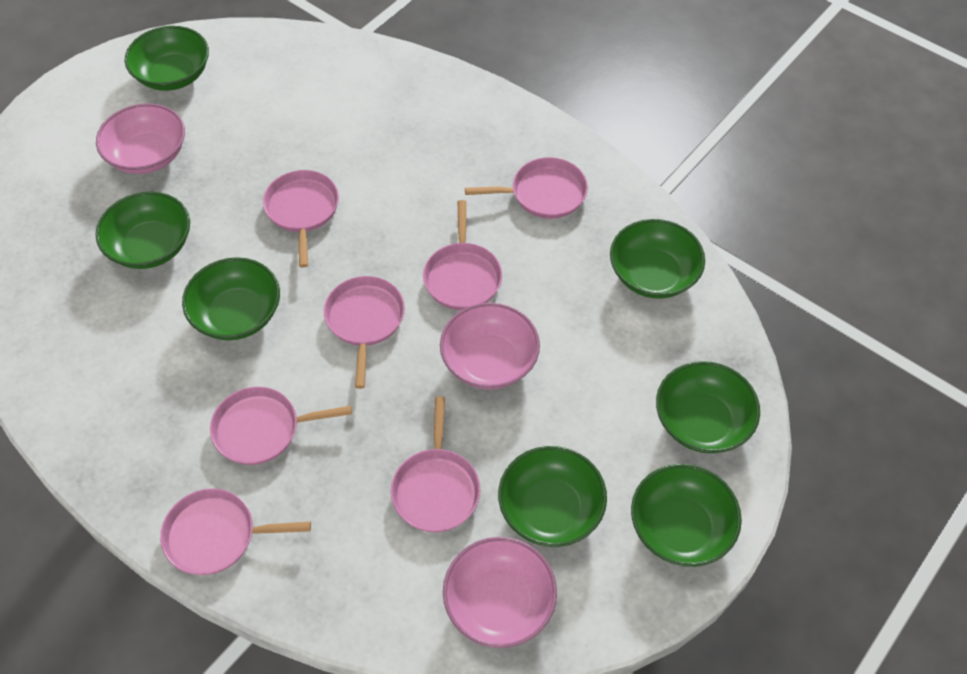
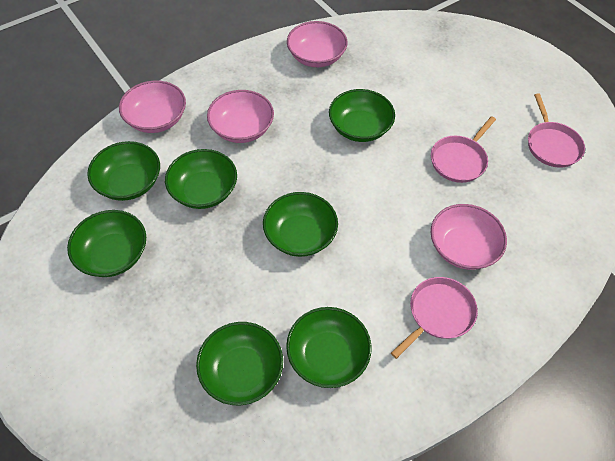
pink bowl: [96,103,185,174] [440,303,540,390] [443,537,557,648] = 3 -> [119,81,186,133] [207,90,274,143] [287,21,347,67] [431,204,507,270] = 4
pink pan: [160,488,311,575] [210,387,352,465] [263,170,339,268] [324,276,405,389] [391,397,480,532] [423,200,502,310] [465,157,588,219] = 7 -> [391,277,478,359] [431,116,496,183] [528,93,585,168] = 3

